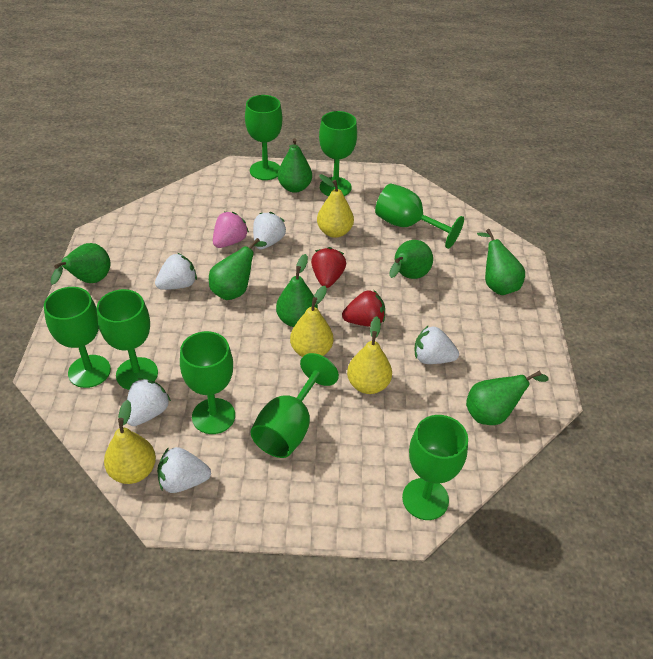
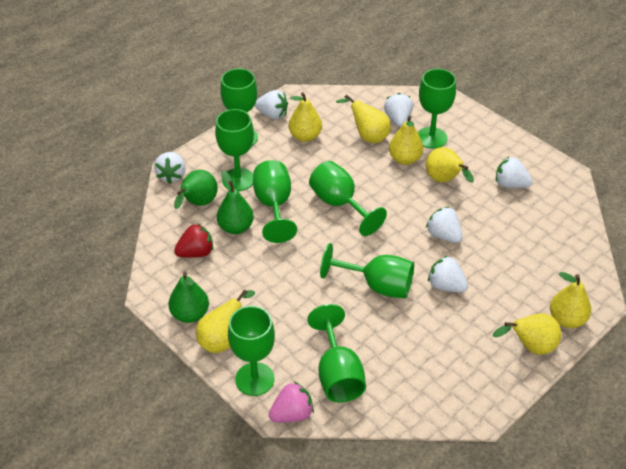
green pear: [51,243,110,285] [209,238,267,300] [276,254,318,327] [278,138,312,193] [389,240,433,279] [466,371,549,425] [477,229,525,295] = 7 -> [168,272,209,323] [174,170,218,209] [217,171,254,234] = 3
red strawberry: [311,247,346,288] [342,290,385,327] = 2 -> [174,223,213,258] = 1
white strawberry: [127,378,171,426] [155,253,197,290] [157,447,211,493] [253,212,286,250] [414,325,459,364] = 5 -> [154,152,186,184] [254,90,288,120] [384,93,413,127] [426,206,463,243] [428,255,468,292] [496,157,533,188] = 6
yellow pear: [104,400,156,484] [290,286,333,357] [317,174,354,238] [347,316,392,394] = 4 -> [196,289,255,353] [289,92,322,142] [336,94,390,143] [389,116,423,165] [426,147,474,183] [493,313,562,355] [550,272,591,328] = 7

